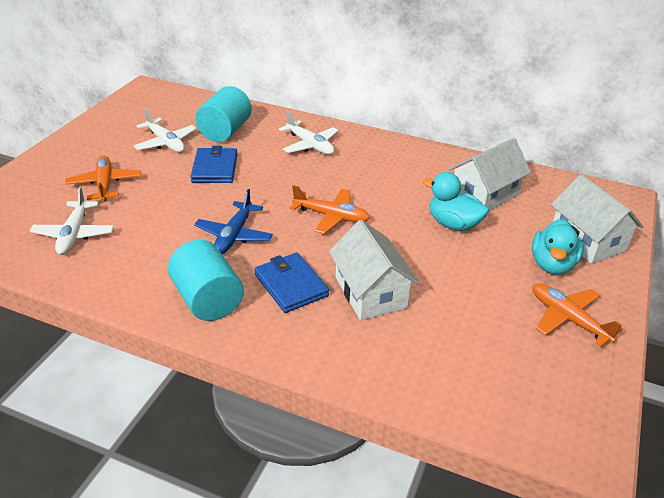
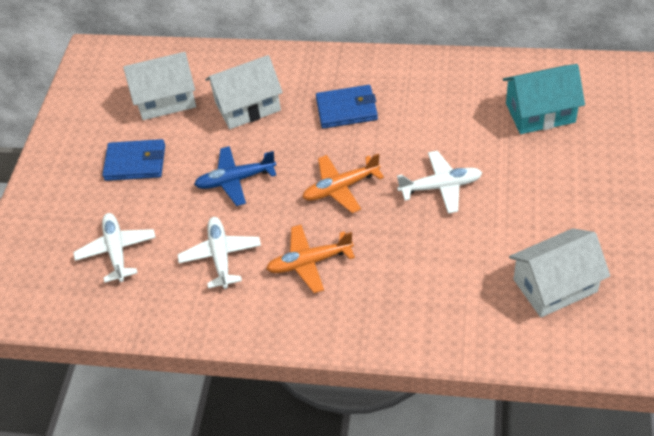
orange plane: [65,155,141,201] [290,185,370,234] [532,283,623,347] = 3 -> [266,225,355,293] [302,153,384,213] = 2
turquoise cylinder: [168,240,244,321] [195,86,252,142] = 2 -> none = 0
turquoise duck: [423,172,489,231] [532,219,584,275] = 2 -> none = 0
turquoise house: none = 0 -> [503,64,585,134] = 1

